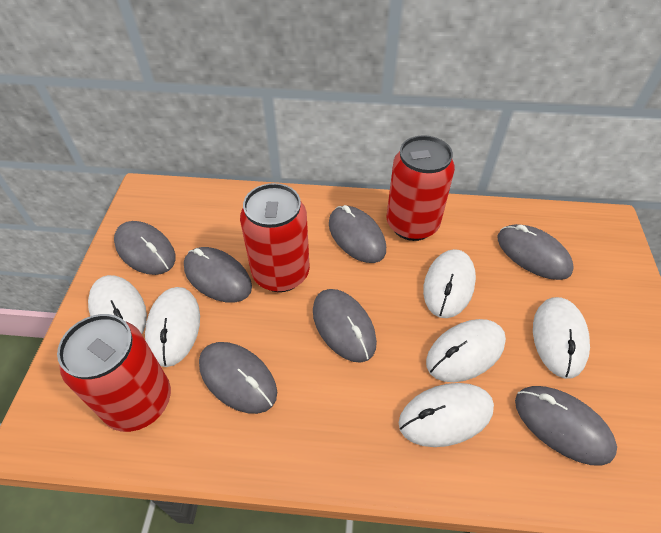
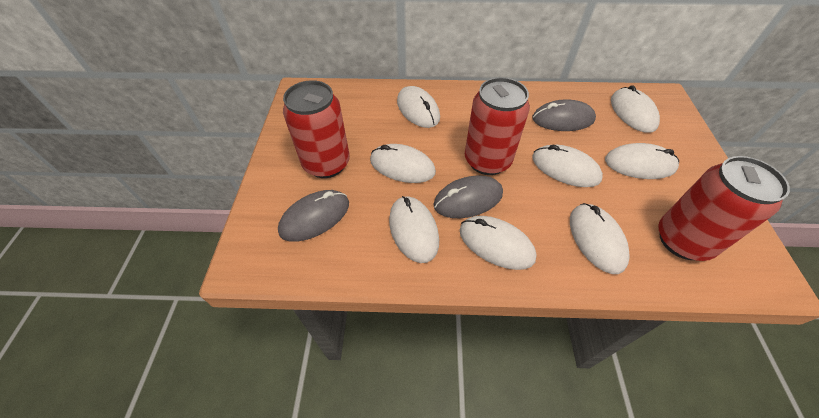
grey mouse: [114,221,176,275] [184,247,252,303] [199,342,277,414] [313,289,377,363] [329,205,386,263] [498,224,574,280] [515,386,617,466] = 7 -> [278,190,349,242] [433,175,503,218] [533,99,596,131] = 3
white mouse: [88,275,147,334] [145,287,200,367] [399,383,494,447] [423,249,476,318] [426,319,506,382] [533,297,590,379] = 6 -> [370,144,436,183] [389,196,439,263] [397,86,440,128] [460,216,537,270] [532,145,603,187] [570,203,630,274] [605,143,679,179] [611,85,660,133] = 8

